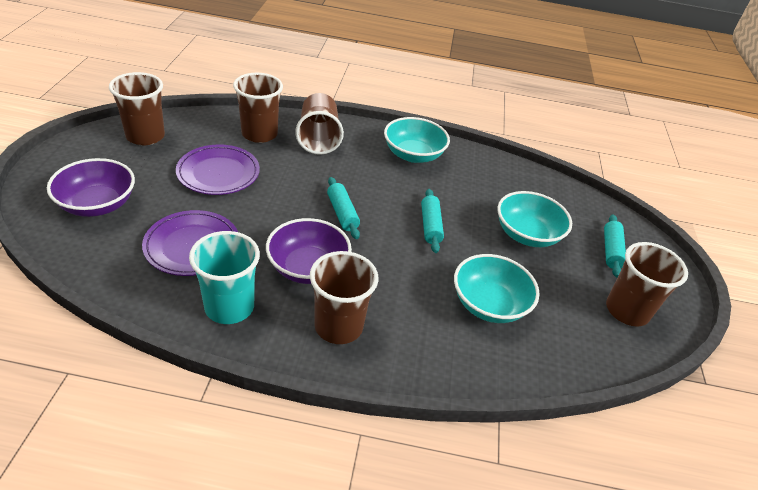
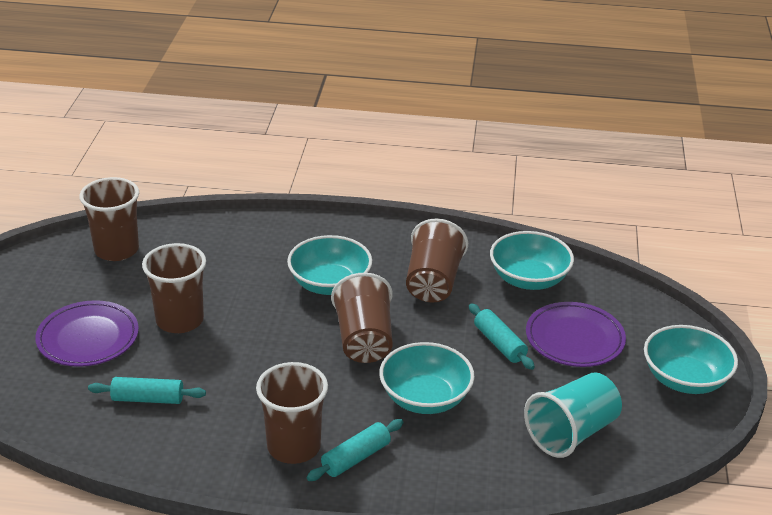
purple bowl: [47,158,135,217] [266,218,352,284] = 2 -> none = 0
turquoise bowl: [384,117,450,163] [454,254,540,323] [497,191,572,247] = 3 -> [287,235,372,295] [379,342,474,414] [490,231,574,290] [644,325,738,394] = 4

